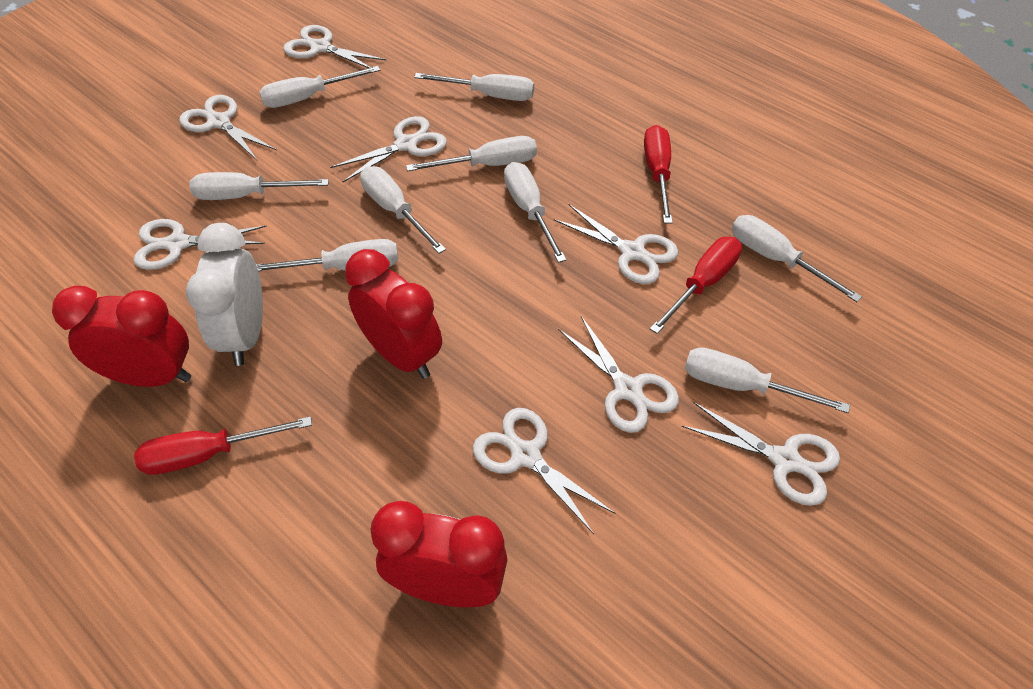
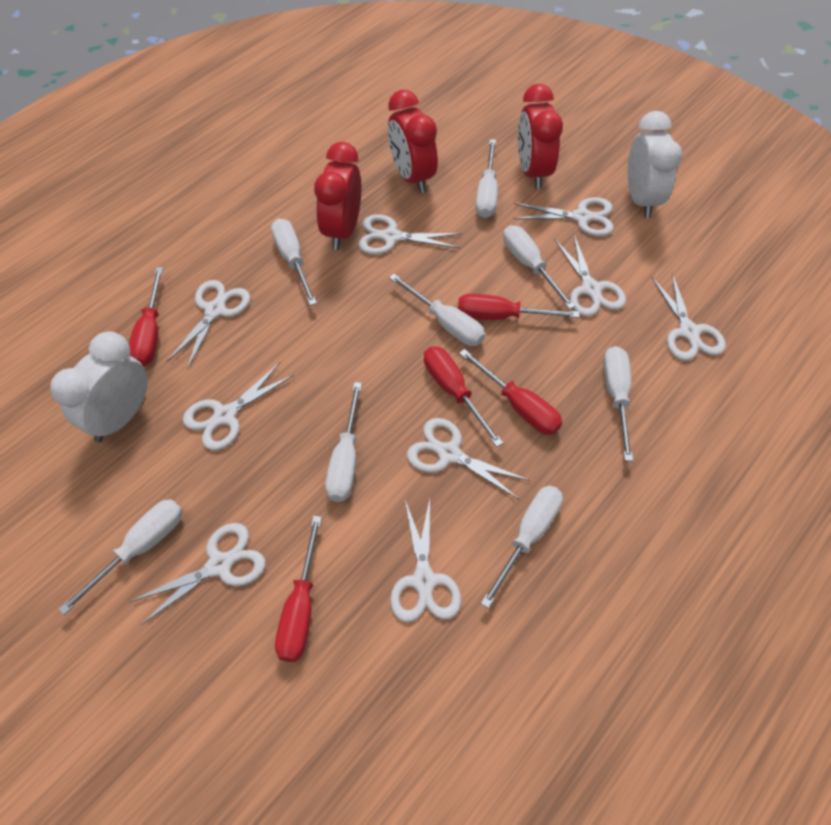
red screwdriver: [134,416,312,475] [644,125,673,224] [650,237,742,334] = 3 -> [129,267,163,366] [275,516,322,662] [424,346,503,447] [458,294,579,320] [459,349,562,435] = 5
white clock: [186,223,263,366] = 1 -> [50,331,148,442] [628,111,682,218] = 2
white scissors: [134,219,267,270] [179,95,276,160] [283,25,386,68] [330,116,447,182] [473,408,615,534] [554,204,678,284] [558,316,679,433] [682,402,840,506] = 8 -> [129,523,266,625] [167,280,250,370] [183,362,295,450] [358,214,461,255] [390,499,461,622] [407,418,530,499] [514,197,614,236] [554,235,626,316] [652,273,726,361] = 9
white screwdriver: [190,172,329,200] [256,239,398,271] [259,66,380,108] [360,166,446,254] [406,136,537,171] [414,73,534,101] [504,162,567,263] [685,347,850,413] [732,215,862,302] = 9 -> [58,499,183,615] [271,219,317,306] [325,382,362,502] [389,274,485,346] [476,139,498,218] [481,486,563,608] [503,225,576,309] [603,346,633,461] = 8

